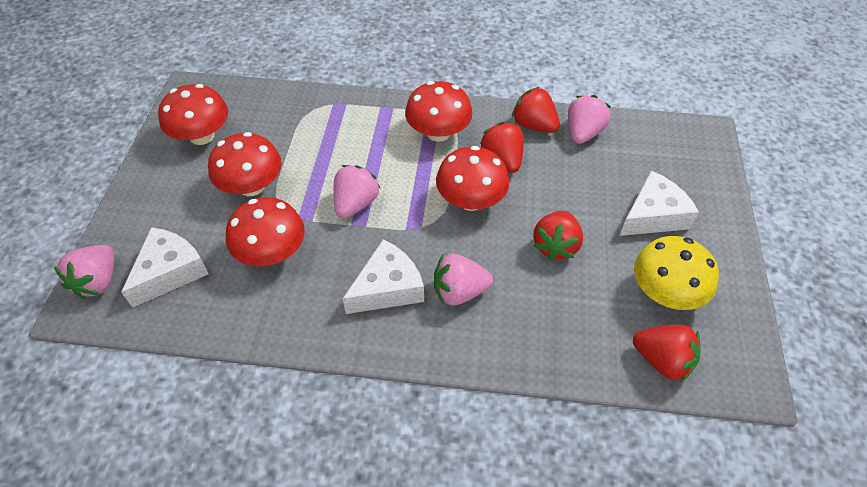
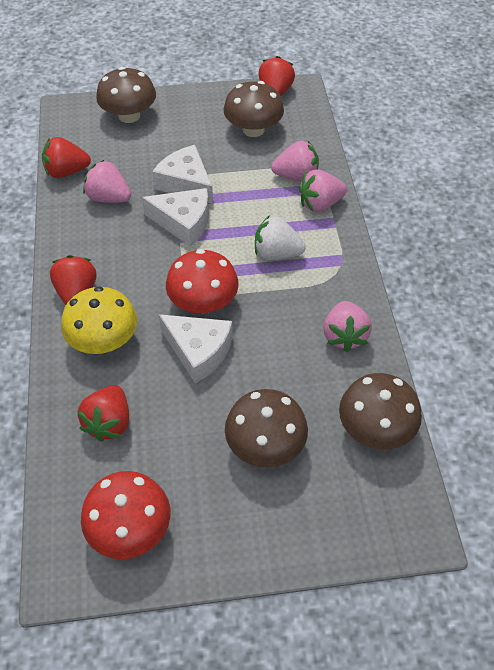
brown mushroom: none = 0 -> [96,67,156,123] [224,81,284,137] [225,389,308,468] [339,373,422,450] = 4
red mushroom: [158,84,228,145] [208,132,282,196] [226,197,305,267] [405,81,473,142] [436,146,509,211] = 5 -> [81,471,170,559] [166,249,239,313] = 2
white strawberry: none = 0 -> [255,215,306,260] = 1

